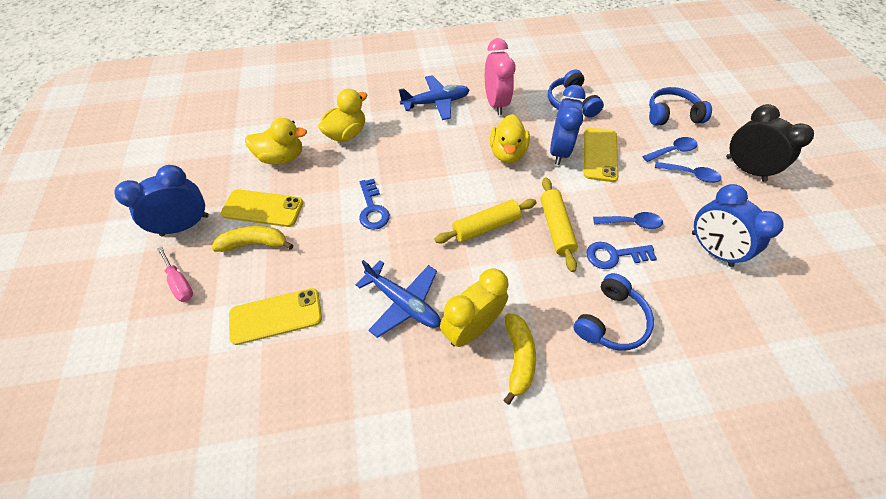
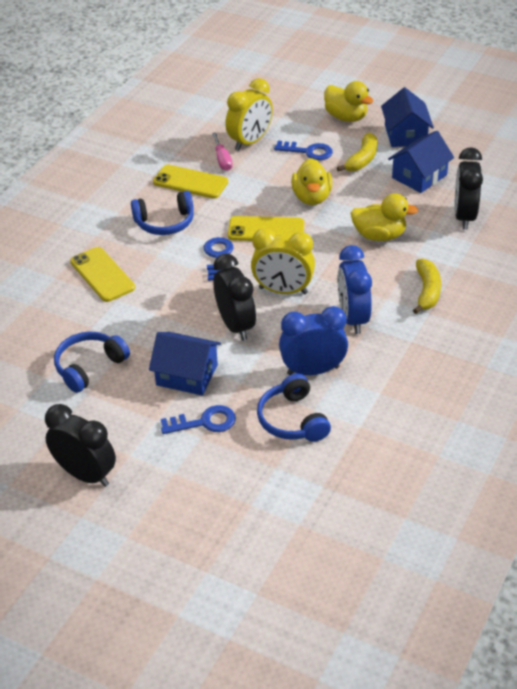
black clock: [726,104,814,182] = 1 -> [45,404,116,487] [213,254,256,341] [454,147,483,230] = 3
blue clock: [114,165,209,237] [550,85,585,165] [692,184,784,267] = 3 -> [279,306,348,375] [338,245,372,334] = 2
blue house: none = 0 -> [149,332,221,396] [381,88,434,147] [388,131,454,193] = 3
blue key: [359,179,390,230] [586,242,657,269] = 2 -> [161,405,236,434] [204,237,233,281] [274,141,333,160] = 3
blue plane: [356,260,441,338] [399,75,470,120] = 2 -> none = 0
blue spoon: [593,212,663,229] [643,137,697,162] [655,162,722,183] = 3 -> none = 0
pink clock: [485,38,516,115] = 1 -> none = 0
yellow clock: [440,268,508,347] = 1 -> [225,78,273,151] [251,228,315,294] = 2
yellow rolling pin: [434,199,537,243] [541,177,578,272] = 2 -> none = 0

